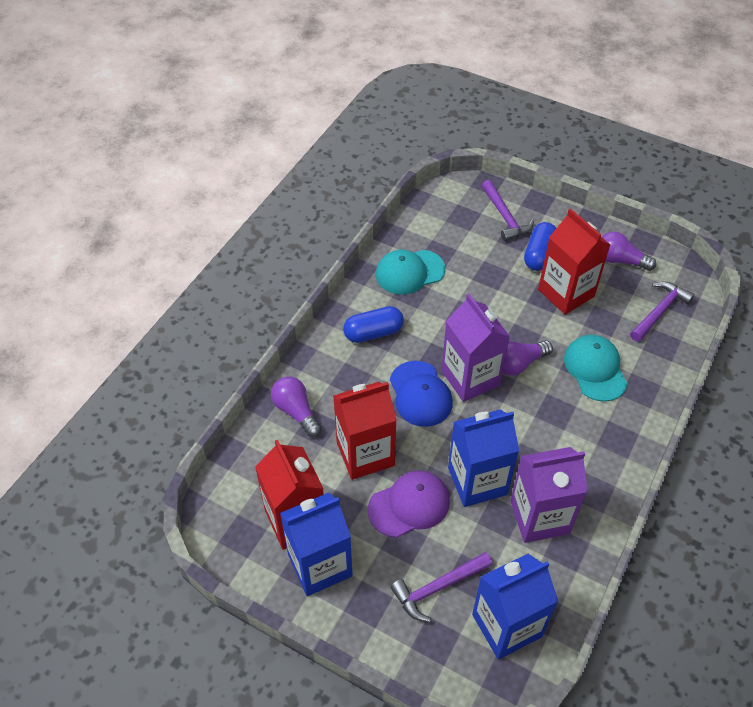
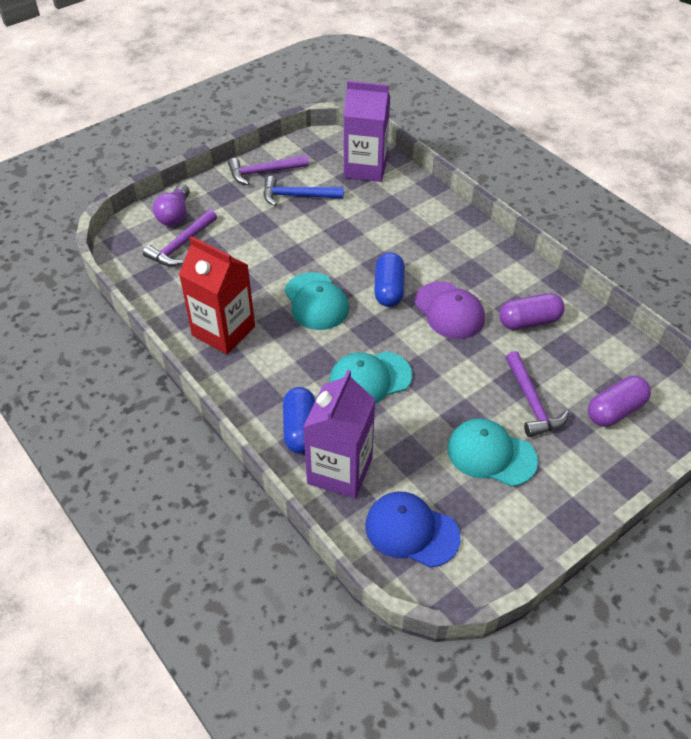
blue carton: [280,493,353,596] [448,409,519,507] [472,554,558,660] = 3 -> none = 0
blue hammer: none = 0 -> [264,176,344,206] = 1
purple capsule: none = 0 -> [499,293,565,330] [588,376,651,427] = 2
purple light bulb: [271,377,321,437] [503,340,553,376] [602,231,656,271] = 3 -> [153,184,190,226] = 1
red carton: [255,440,324,550] [333,382,397,480] [538,208,610,315] = 3 -> [179,236,255,354] = 1
turquoise cap: [376,250,445,295] [564,335,628,402] = 2 -> [285,272,349,330] [329,351,412,404] [447,418,538,486] = 3

